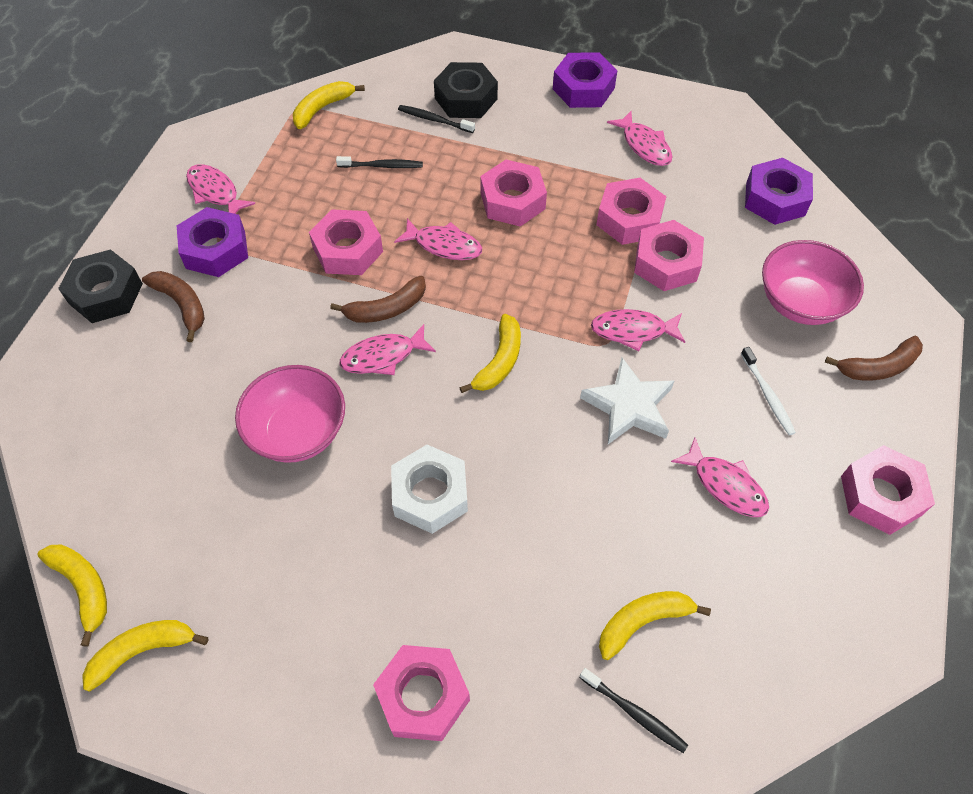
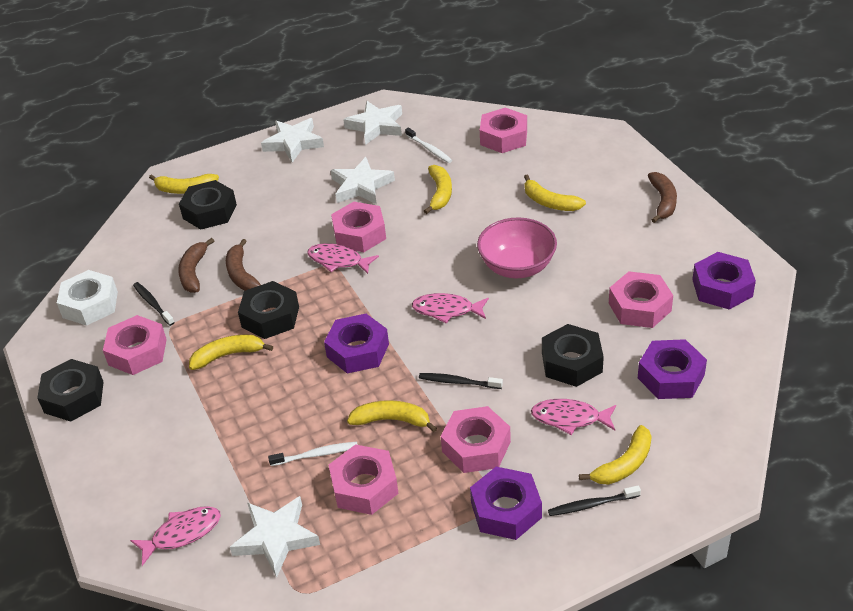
black nut: [58,249,143,323] [434,62,498,118] = 2 -> [37,359,104,422] [179,180,237,230] [238,281,299,339] [542,324,604,387] = 4
pink bowl: [235,365,345,463] [762,240,864,325] = 2 -> [477,218,557,278] = 1
pink fish: [186,164,255,214] [340,324,436,375] [394,218,482,260] [591,309,685,351] [607,111,673,166] [671,438,769,517] = 6 -> [130,506,221,566] [307,243,379,274] [412,293,489,324] [531,399,616,435] = 4
purple nut: [177,207,248,277] [553,52,618,108] [745,158,813,225] = 3 -> [324,314,389,373] [470,467,542,540] [638,339,707,399] [692,252,756,310] = 4
white star: [580,357,674,444] = 1 -> [230,496,320,577] [261,118,324,162] [331,157,395,204] [343,101,402,145] = 4
white toothbrush: [741,347,796,435] = 1 -> [268,442,358,466] [405,127,452,163] = 2
yellow banana: [37,545,107,647] [82,620,208,692] [293,81,365,129] [459,314,521,393] [599,591,711,660] = 5 -> [149,174,219,194] [189,334,273,370] [347,400,437,432] [424,165,452,214] [524,175,586,211] [579,425,652,484] = 6

